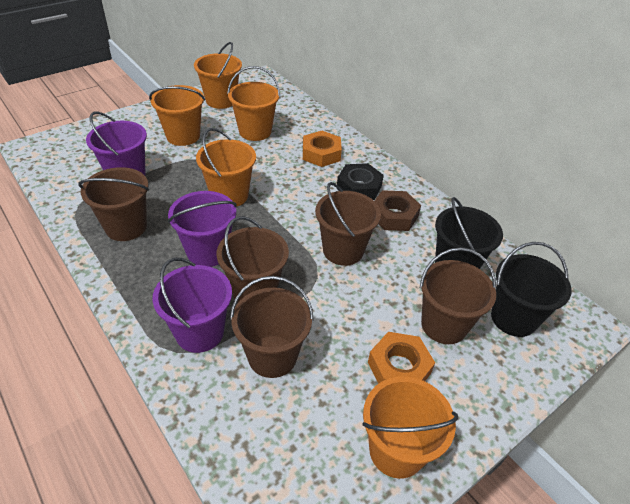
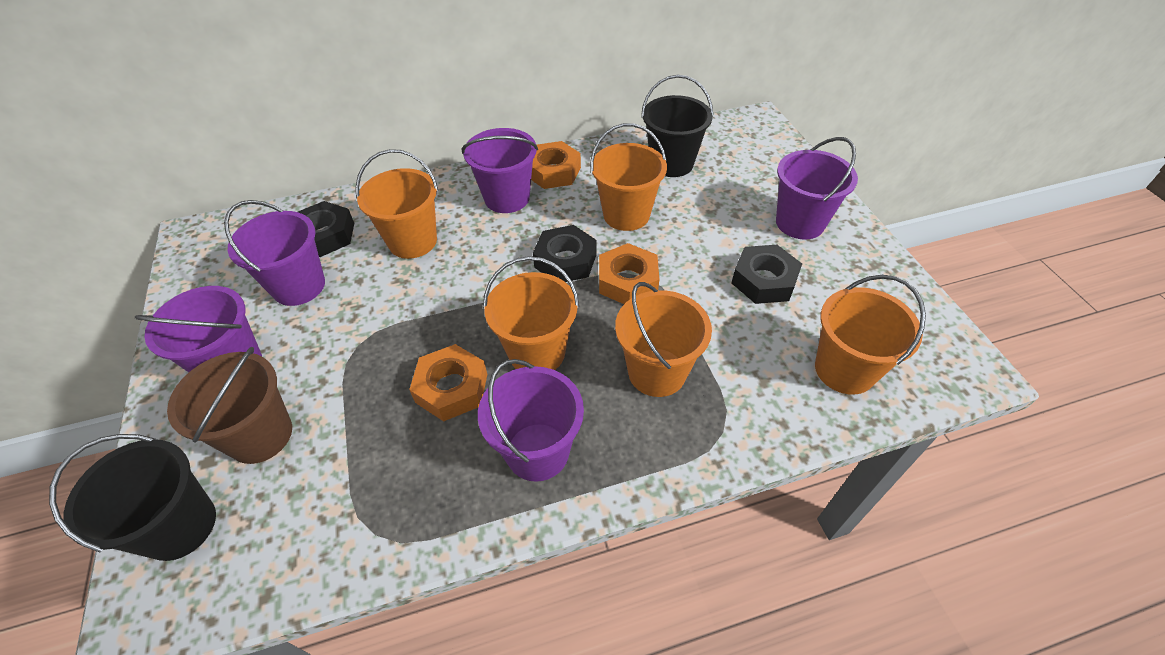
black nut: [336,163,384,200] = 1 -> [298,201,354,257] [533,225,597,282] [732,245,802,304] = 3
brown bucket: [79,167,149,241] [217,216,289,303] [230,276,314,378] [315,182,381,266] [420,247,496,344] = 5 -> [167,347,292,464] = 1
brown nut: [374,190,421,231] = 1 -> none = 0
orange nut: [303,131,342,167] [368,332,435,384] = 2 -> [409,344,487,421] [531,141,581,189] [599,243,659,304] = 3
purple bucket: [86,112,147,175] [152,258,232,353] [168,191,237,267] = 3 -> [135,286,262,372] [224,200,325,306] [462,128,538,213] [478,359,584,482] [776,137,858,240] = 5

